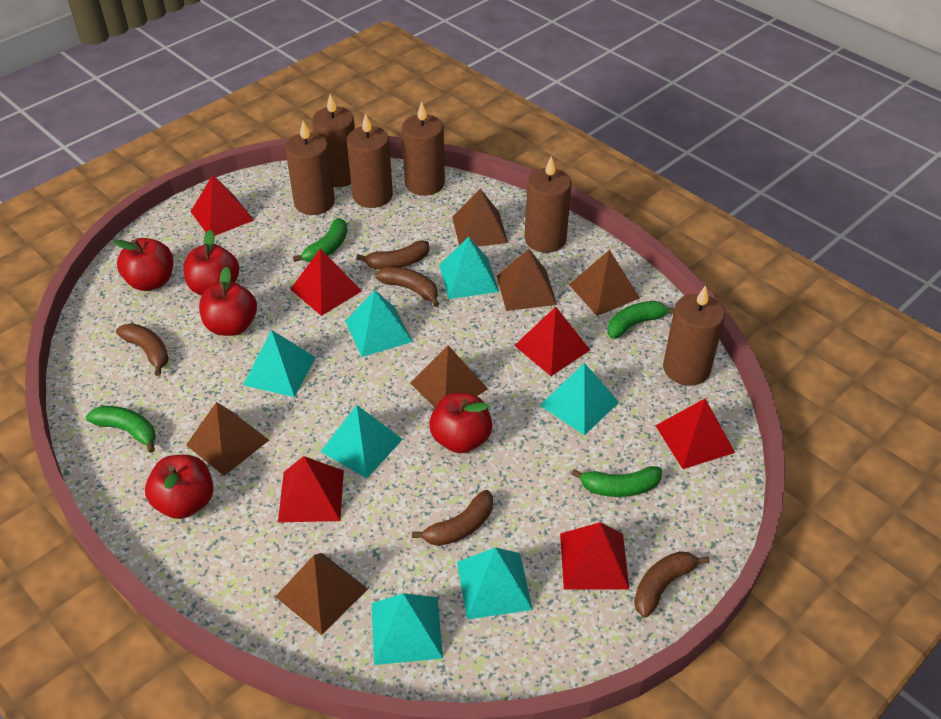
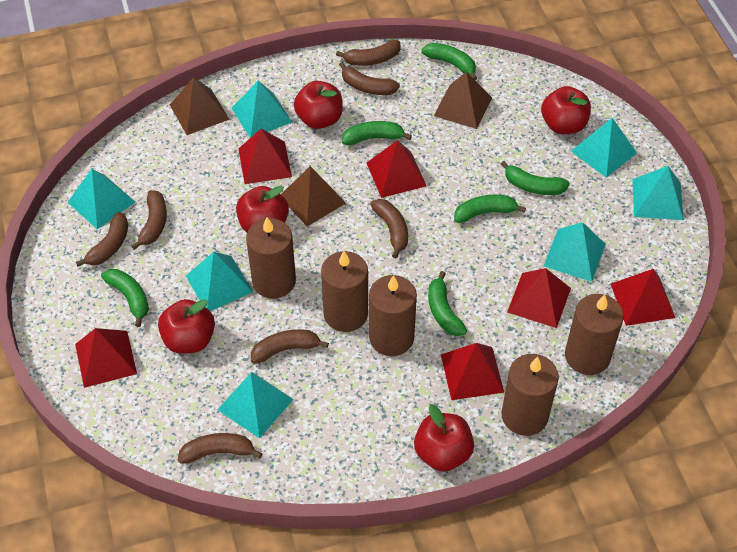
brown banana: [116,323,169,376] [356,240,429,270] [375,266,439,307] [412,490,493,546] [634,551,709,618] = 5 -> [76,212,128,267] [131,190,167,250] [178,433,263,464] [251,329,329,364] [336,40,401,66] [339,62,400,95] [370,199,408,258] = 7
brown candle: [285,121,335,215] [312,94,355,187] [347,113,393,208] [402,101,445,196] [524,156,572,253] [663,285,725,386] = 6 -> [246,217,296,299] [321,251,368,332] [369,275,417,356] [501,354,559,436] [565,294,624,375] = 5
brown pyramid: [186,402,269,476] [275,553,368,635] [410,345,488,407] [452,189,508,246] [497,249,557,311] [569,250,640,316] = 6 -> [170,77,230,135] [281,166,346,226] [434,72,492,129] = 3
green banana: [86,406,156,453] [293,218,347,262] [571,466,662,497] [607,301,674,339] = 4 -> [101,269,149,327] [342,121,412,145] [421,43,477,80] [428,271,467,336] [454,195,526,223] [501,161,570,195] = 6

